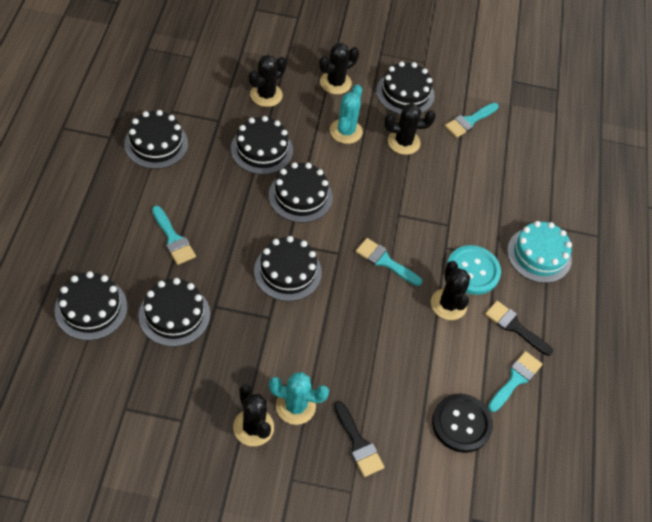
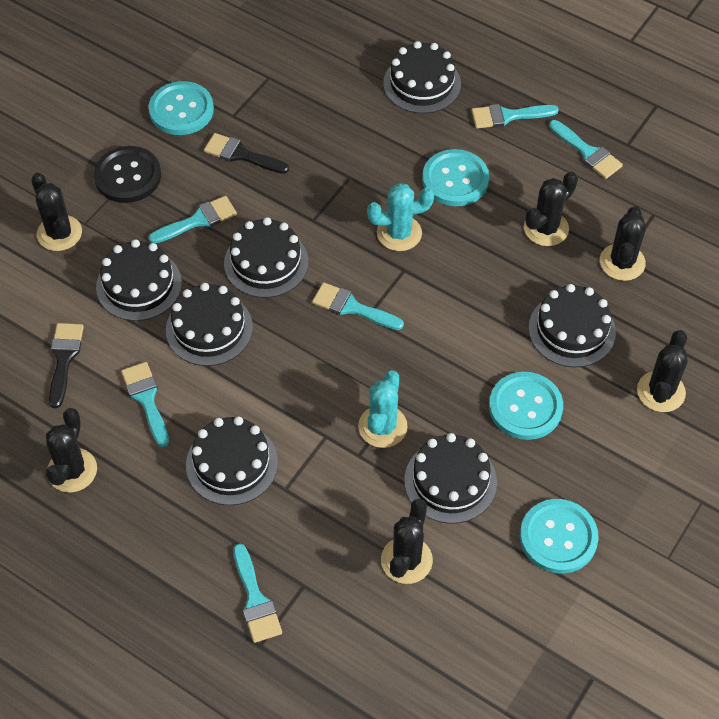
black cactus: [233,384,274,446] [249,55,287,107] [319,43,359,94] [384,103,436,155] [431,261,470,320] = 5 -> [31,173,82,251] [46,408,97,493] [381,499,433,584] [524,172,578,246] [600,206,646,281] [637,330,687,412] = 6
turquoise brush: [152,206,196,265] [356,238,422,286] [445,103,499,138] [488,351,542,412] = 4 -> [121,362,169,447] [148,196,237,243] [233,544,282,643] [312,282,404,330] [471,104,559,129] [549,120,623,179] = 6
turquoise button: [447,245,501,295] = 1 -> [148,81,214,135] [422,149,489,206] [489,372,563,440] [520,499,599,574] = 4
turquoise cake: [507,221,572,283] = 1 -> none = 0

